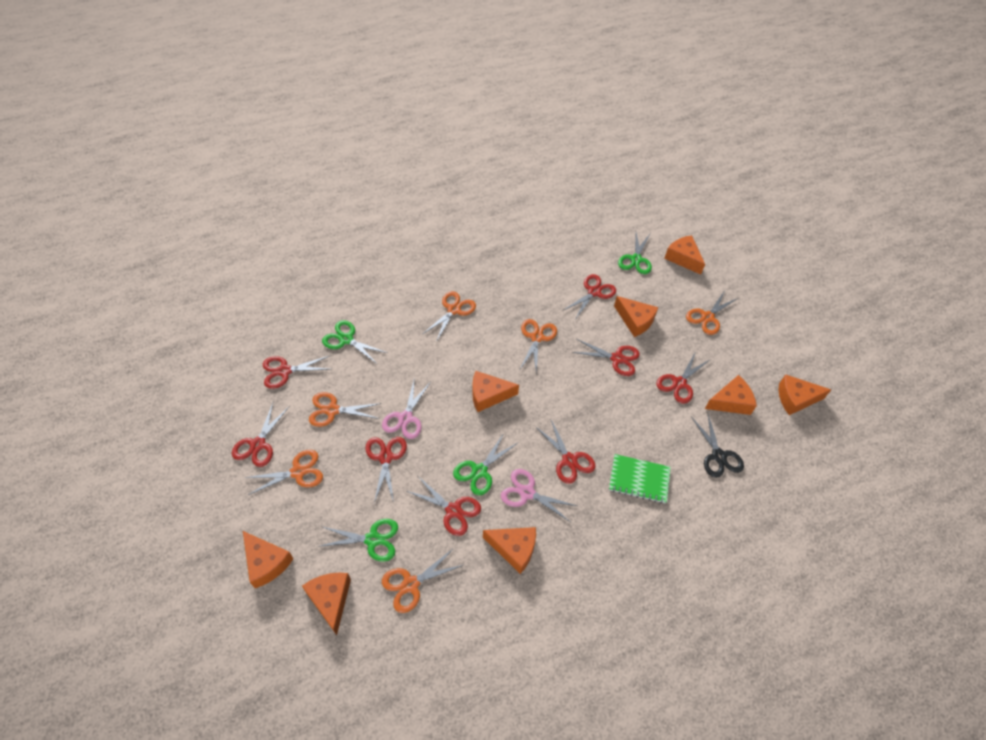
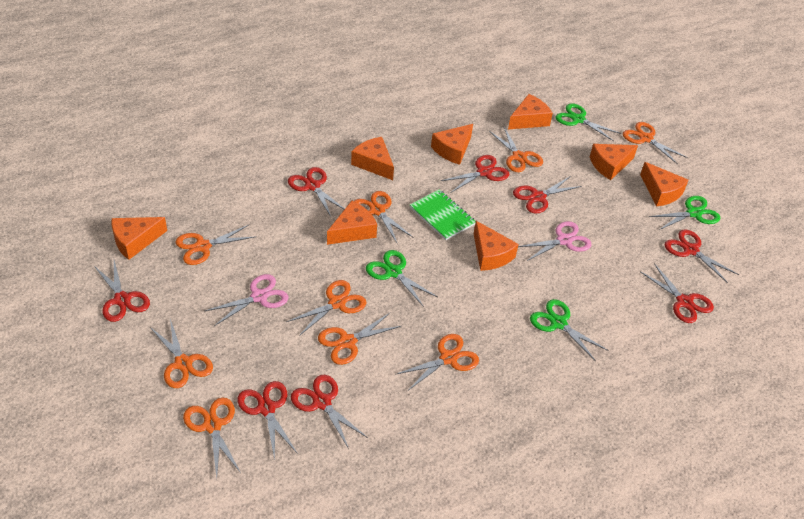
black scissors: [691,414,744,478] = 1 -> none = 0
orange scissors: [245,450,323,495] [309,392,381,427] [382,548,463,613] [423,291,476,342] [520,319,557,374] [686,290,738,335] = 6 -> [150,319,213,388] [175,225,255,265] [183,398,241,478] [286,280,366,336] [318,312,401,365] [354,191,414,243] [395,334,479,390] [489,127,543,172] [623,122,688,164] = 9

